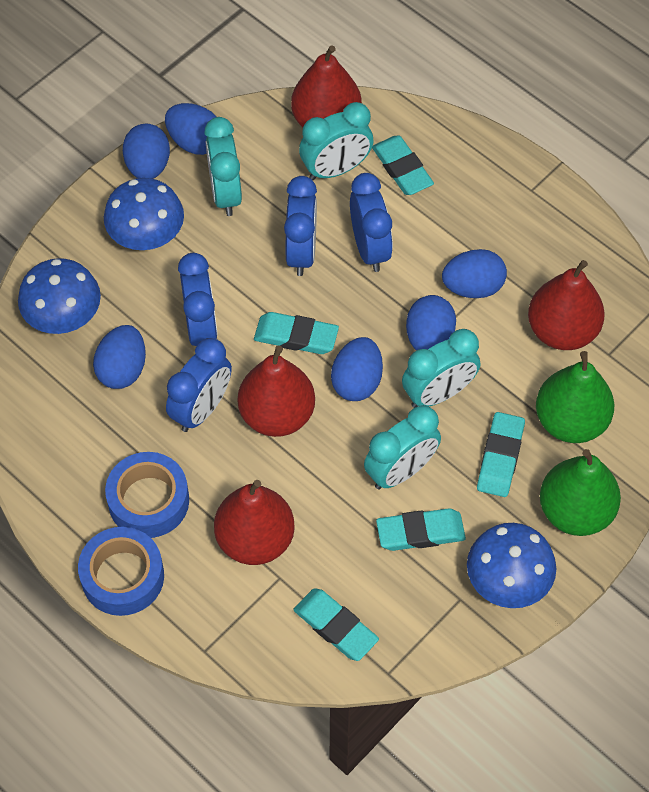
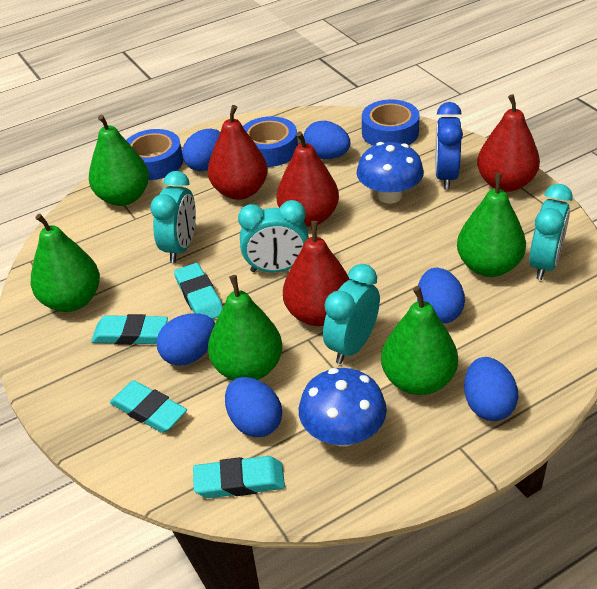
blue clock: [166,338,232,432] [178,253,218,346] [284,176,317,276] [350,173,393,272] = 4 -> [435,102,463,189] = 1
blue mushroom: [18,258,101,334] [104,178,184,250] [467,523,556,608] = 3 -> [299,368,387,447] [357,142,424,204] = 2
blue tape: [78,527,164,616] [105,452,189,538] = 2 -> [126,129,183,180] [243,116,298,167] [362,99,419,146] = 3
green pear: [536,351,614,443] [540,449,621,536] = 2 -> [31,214,100,312] [89,115,149,206] [208,275,282,380] [381,286,458,395] [457,173,526,277] = 5
turquoise eraser: [254,312,339,354] [293,588,379,661] [372,135,434,195] [376,508,466,551] [477,412,525,497] = 5 -> [91,314,168,345] [110,380,187,433] [174,263,223,319] [193,456,285,498] = 4

